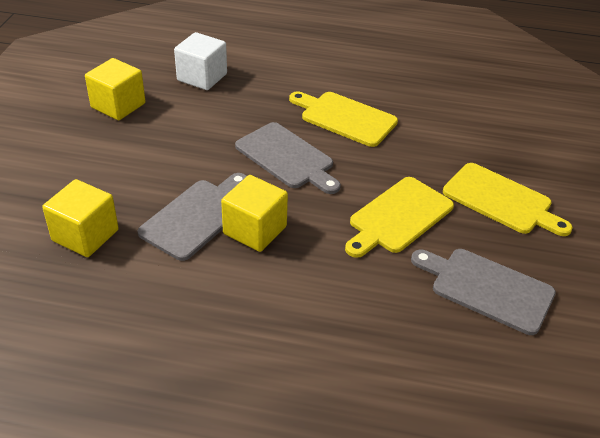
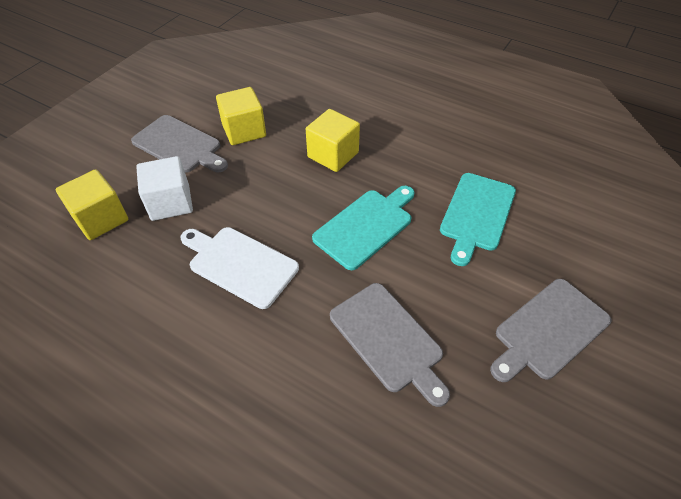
turquoise cutting board: none = 0 -> [312,186,415,270] [440,173,516,266] = 2
white cutting board: none = 0 -> [180,227,299,309] = 1
yellow cutting board: [289,91,398,147] [345,177,454,258] [443,163,573,236] = 3 -> none = 0

